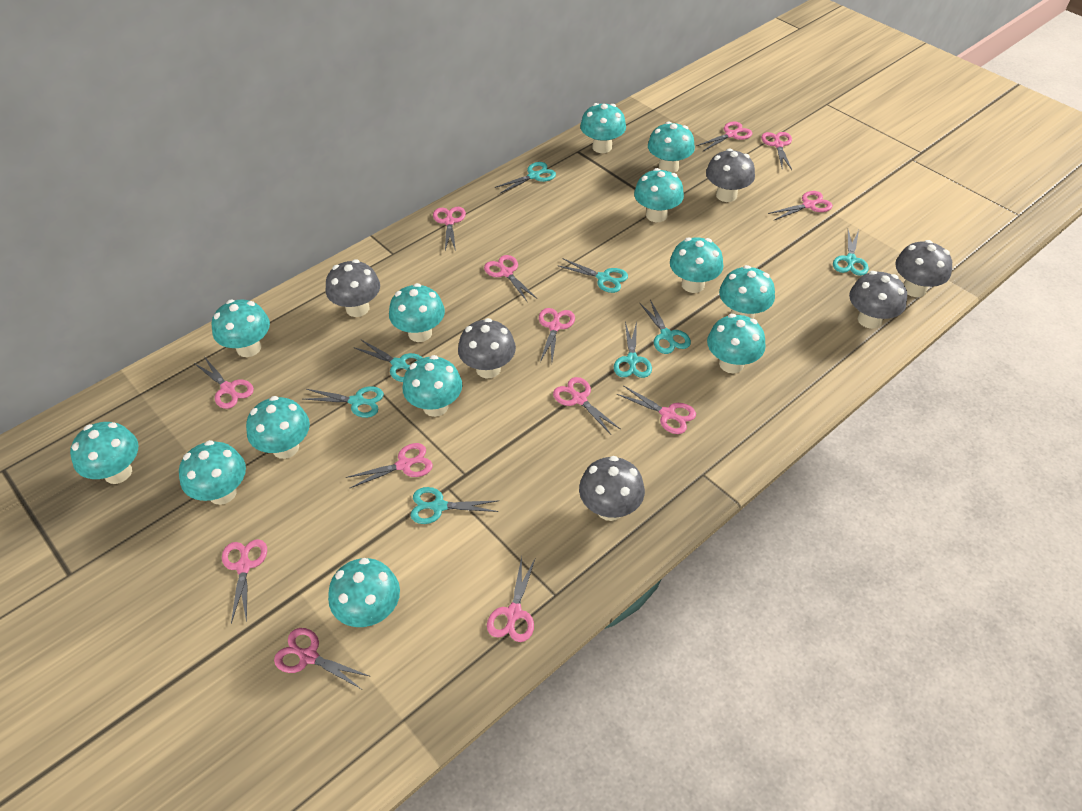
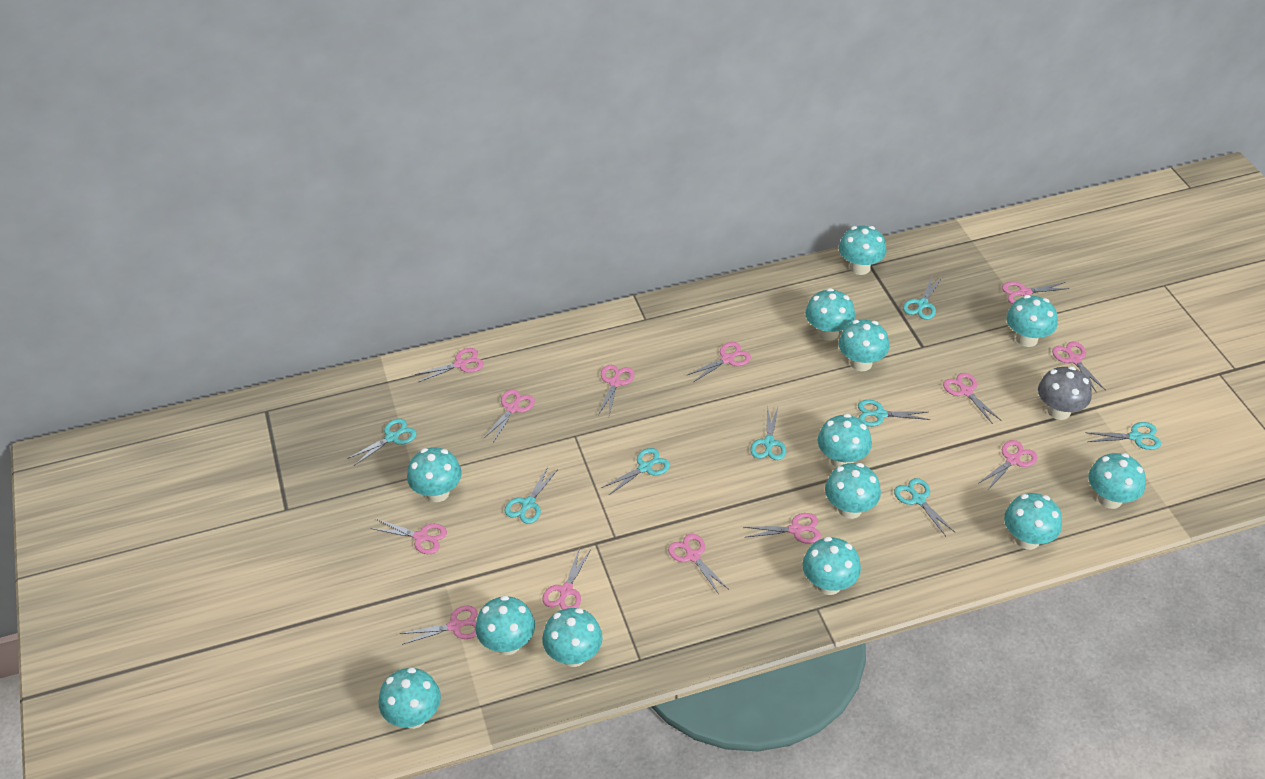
grey mushroom: [326,259,380,317] [458,318,516,378] [579,456,645,521] [706,148,755,202] [849,271,907,329] [895,240,952,297] = 6 -> [1038,366,1092,420] = 1

